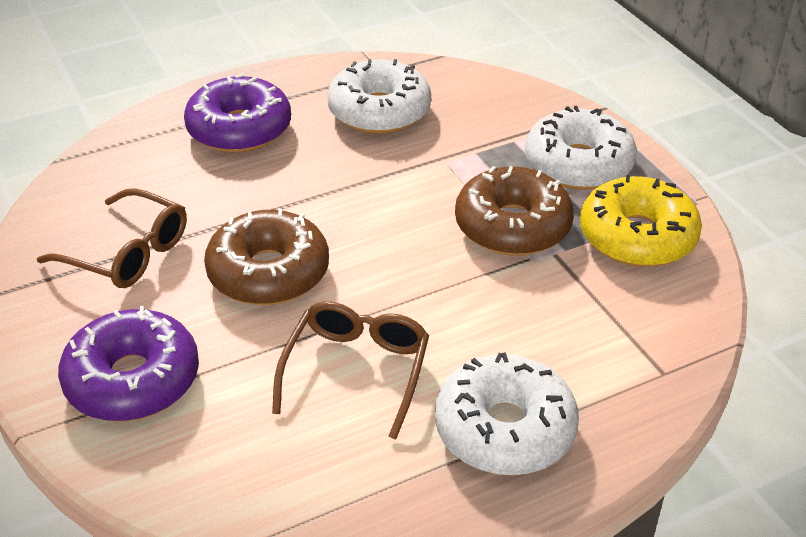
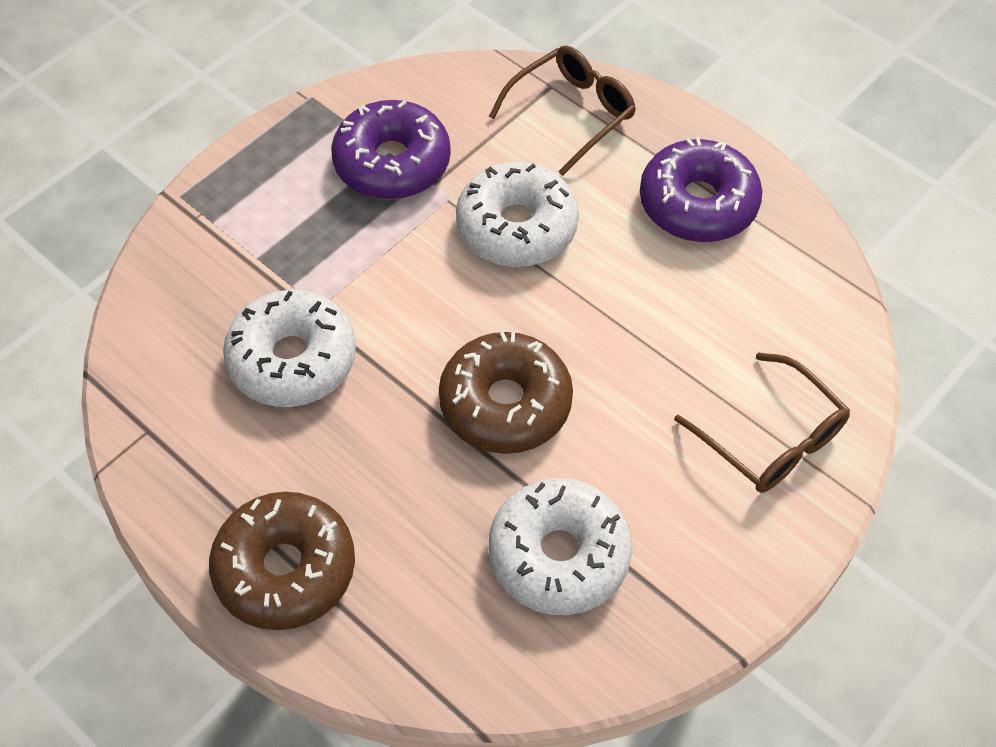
yellow donut: [580,175,702,267] = 1 -> none = 0

